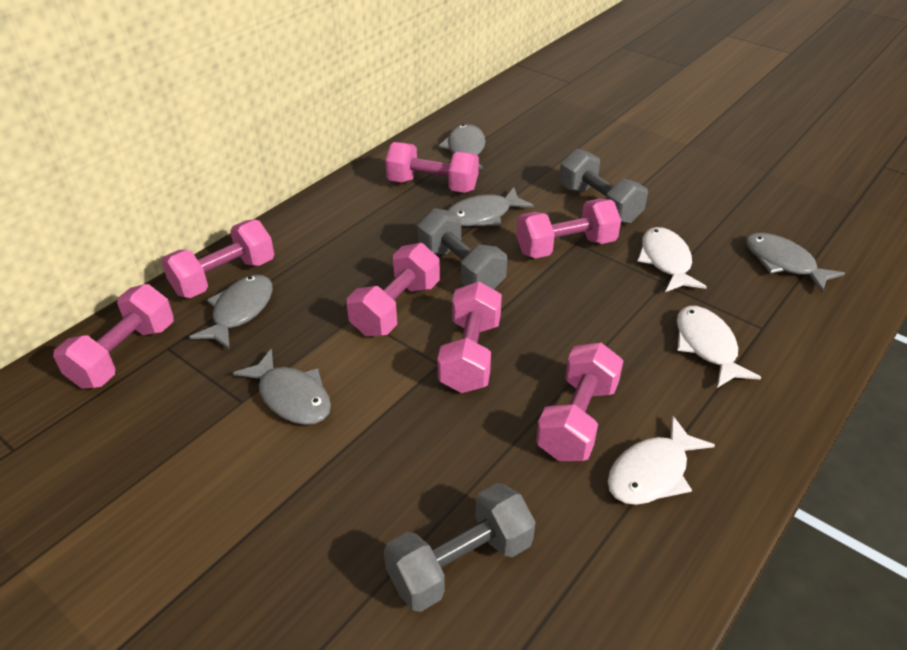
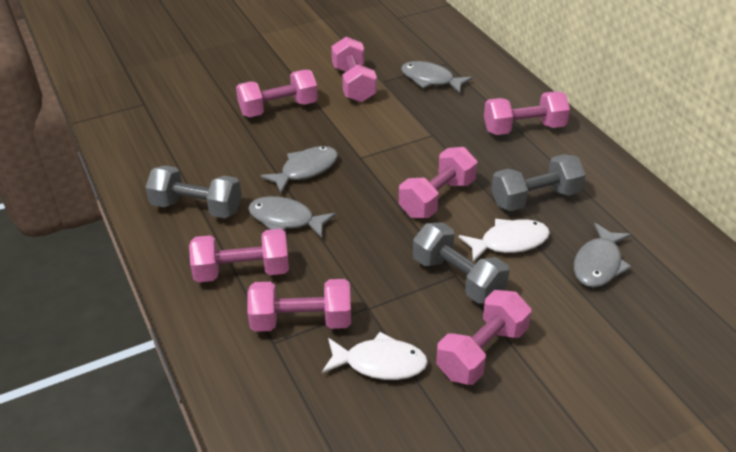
grey fish: [190,275,273,350] [233,348,331,425] [439,124,486,170] [448,187,534,226] [746,233,845,292] = 5 -> [248,196,336,238] [260,146,338,193] [401,61,473,93] [574,223,632,287] = 4
white fish: [608,415,715,505] [638,227,707,292] [677,306,761,388] = 3 -> [322,332,428,380] [459,219,550,262] = 2

